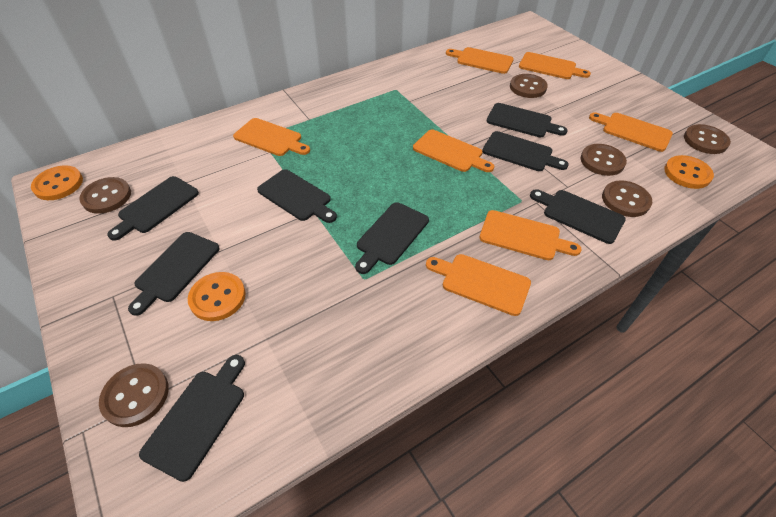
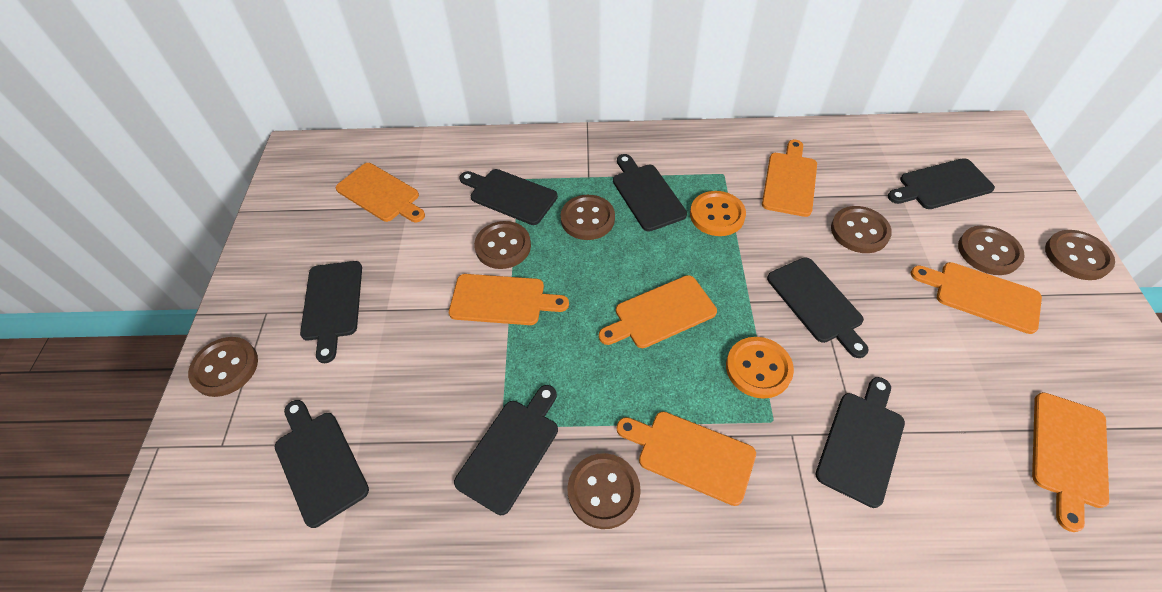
brown button: [79,177,131,214] [99,363,169,427] [510,74,548,98] [581,144,627,176] [602,181,652,217] [684,124,731,154] = 6 -> [188,337,258,397] [474,221,531,269] [561,195,615,240] [568,453,641,529] [831,206,892,253] [958,225,1025,275] [1045,230,1115,280] = 7
orange button: [31,165,83,200] [188,272,246,321] [664,155,714,189] = 3 -> [690,191,746,236] [726,337,794,399] = 2

